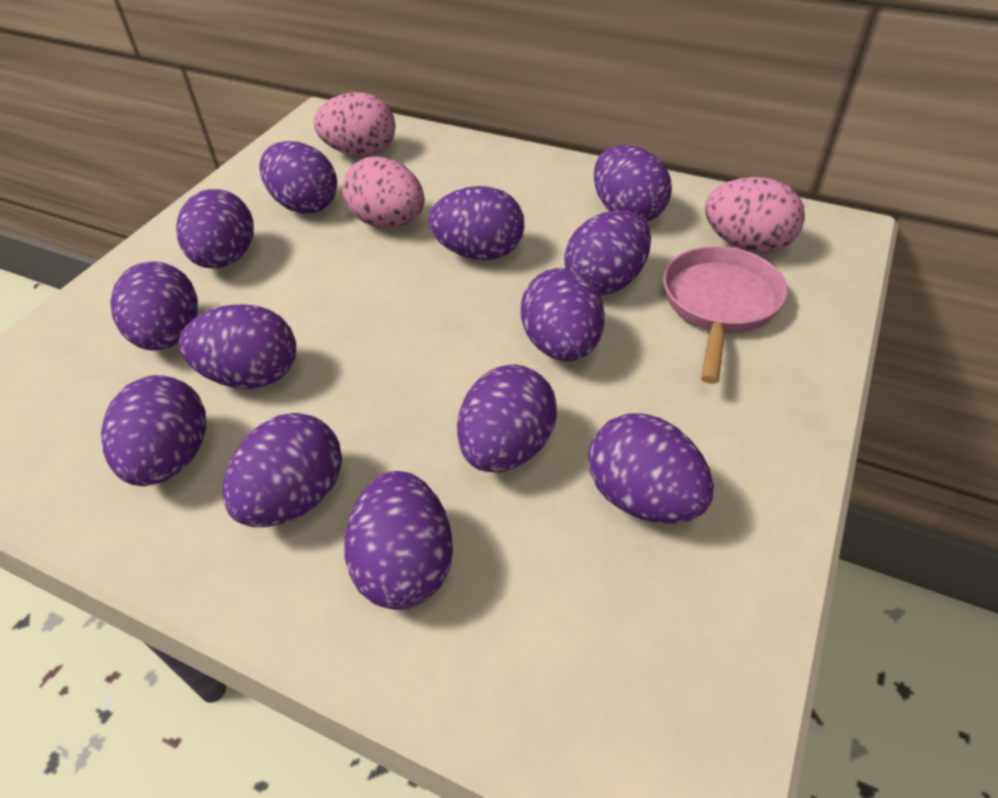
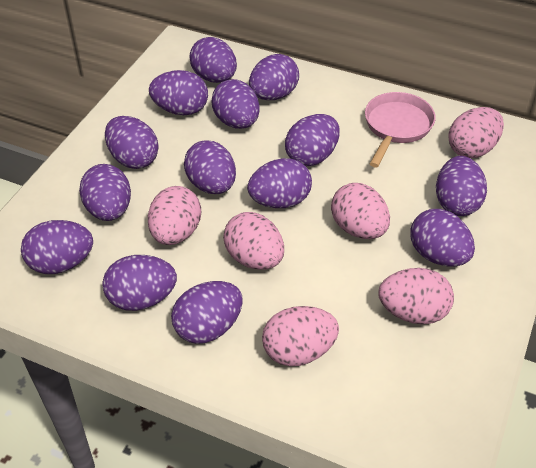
pink egg: [313,92,396,156] [342,156,424,228] [705,177,805,253] = 3 -> [148,186,201,245] [223,212,284,270] [262,306,339,366] [331,183,390,239] [378,268,454,324] [448,107,504,158] = 6
purple egg: [101,375,206,486] [110,261,198,351] [176,189,254,268] [179,304,296,389] [223,413,342,527] [259,141,337,214] [344,471,453,610] [428,186,525,260] [457,364,557,472] [521,268,605,361] [564,210,651,295] [588,414,714,524] [594,145,672,222] = 13 -> [21,220,93,274] [79,164,131,221] [102,255,177,311] [105,116,159,169] [149,70,208,115] [171,281,243,344] [184,140,236,194] [189,37,237,83] [211,79,260,129] [247,158,312,208] [249,54,299,100] [285,114,340,166] [410,209,475,267] [436,156,487,216] = 14

